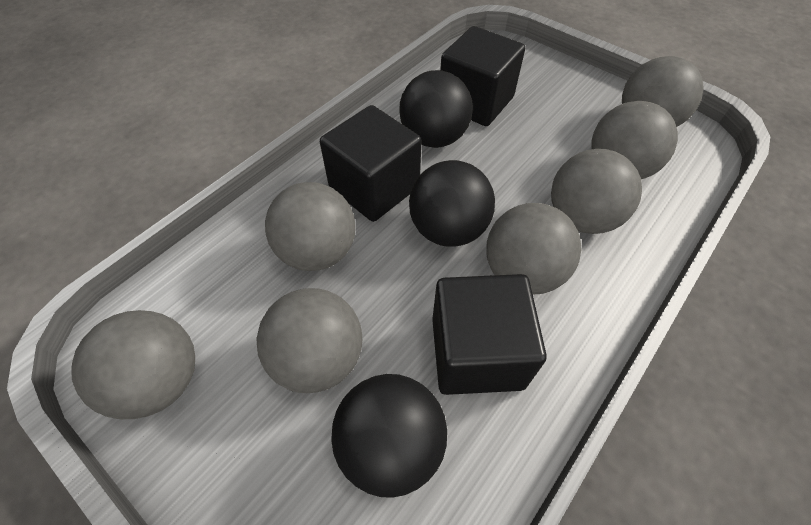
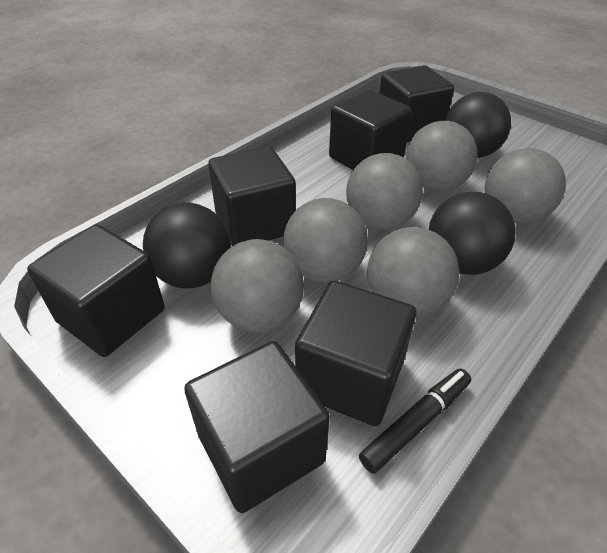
black cube: [320,105,422,222] [432,274,547,395] [440,26,525,126] = 3 -> [27,224,165,357] [184,341,330,513] [208,146,296,246] [295,280,417,426] [329,90,412,170] [379,65,454,142] = 6
black marker: none = 0 -> [359,368,471,474] = 1
grey ball: [71,310,195,419] [256,288,362,393] [265,182,355,271] [486,203,582,294] [551,149,642,234] [591,101,678,179] [622,56,704,127] = 7 -> [211,239,304,332] [283,198,368,282] [346,153,423,230] [367,227,459,317] [406,121,478,192] [485,148,566,224] = 6

